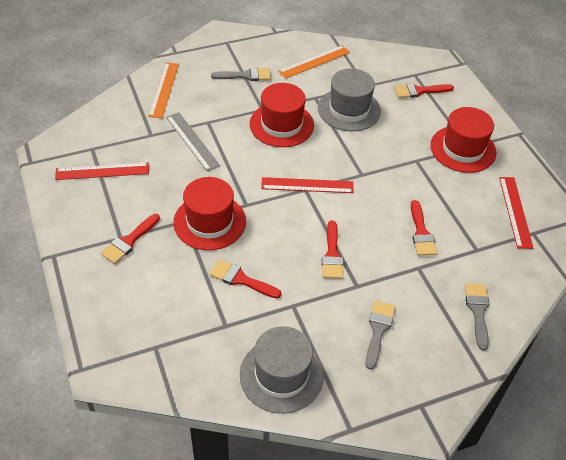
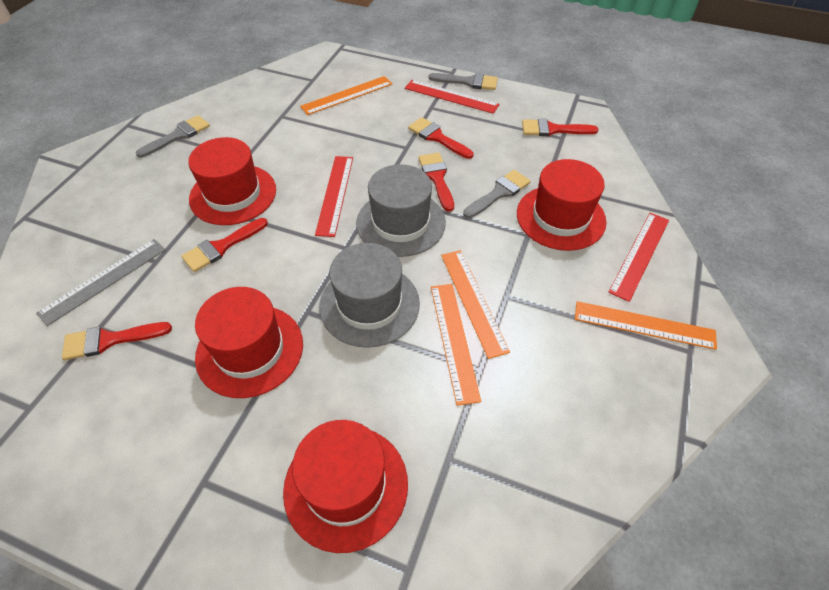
orange ruler: [148,62,179,118] [278,45,350,79] = 2 -> [300,76,392,115] [431,284,481,406] [441,250,510,359] [575,301,717,350] = 4
red hat: [173,177,246,250] [250,83,314,147] [430,107,496,173] = 3 -> [188,137,276,225] [195,287,303,398] [283,420,408,553] [517,159,606,251] = 4

